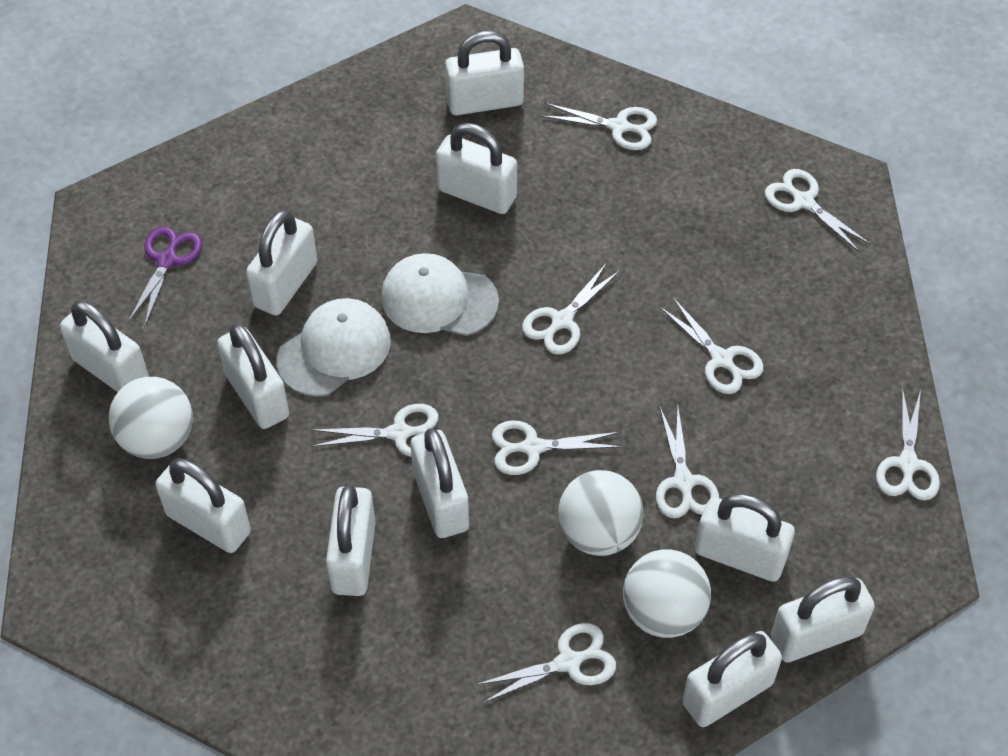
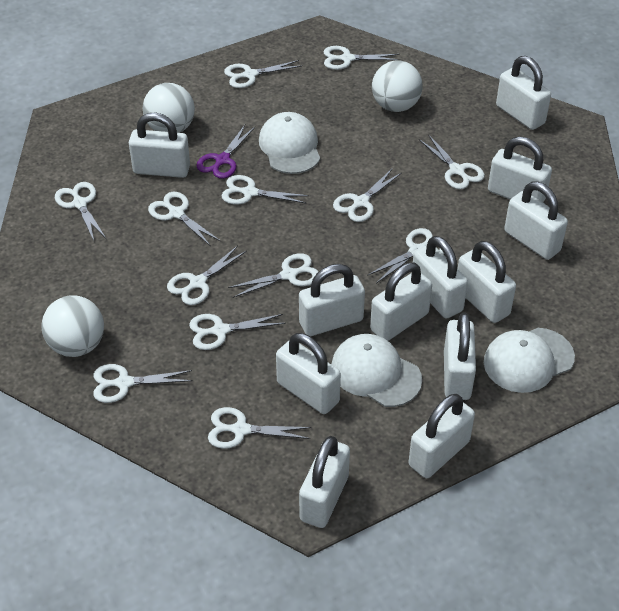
white cap: [277,298,391,397] [381,253,499,336] = 2 -> [259,112,320,174] [331,334,422,407] [484,328,575,393] = 3
white padlock: [60,300,149,392] [155,458,251,553] [217,323,289,429] [246,210,317,315] [326,485,376,596] [410,428,469,538] [436,123,517,214] [445,31,524,115] [682,631,782,727] [695,494,795,582] [771,576,875,662] = 11 -> [129,112,190,178] [276,333,341,414] [299,264,365,336] [299,436,350,528] [370,263,432,341] [408,394,475,478] [413,236,468,319] [444,313,476,400] [458,241,516,323] [488,137,552,202] [496,56,551,130] [504,182,568,260] = 12
white scissors: [311,404,438,457] [476,623,616,703] [492,420,622,475] [522,264,620,355] [541,103,657,150] [656,405,719,518] [660,298,764,394] [765,169,871,253] [876,388,940,500] = 9 -> [55,182,106,241] [93,364,193,403] [148,192,220,246] [167,246,247,305] [189,314,286,350] [208,407,311,449] [221,175,309,205] [224,60,301,88] [228,253,319,298] [324,46,400,70] [333,168,402,222] [367,228,444,283] [419,134,485,189] = 13

